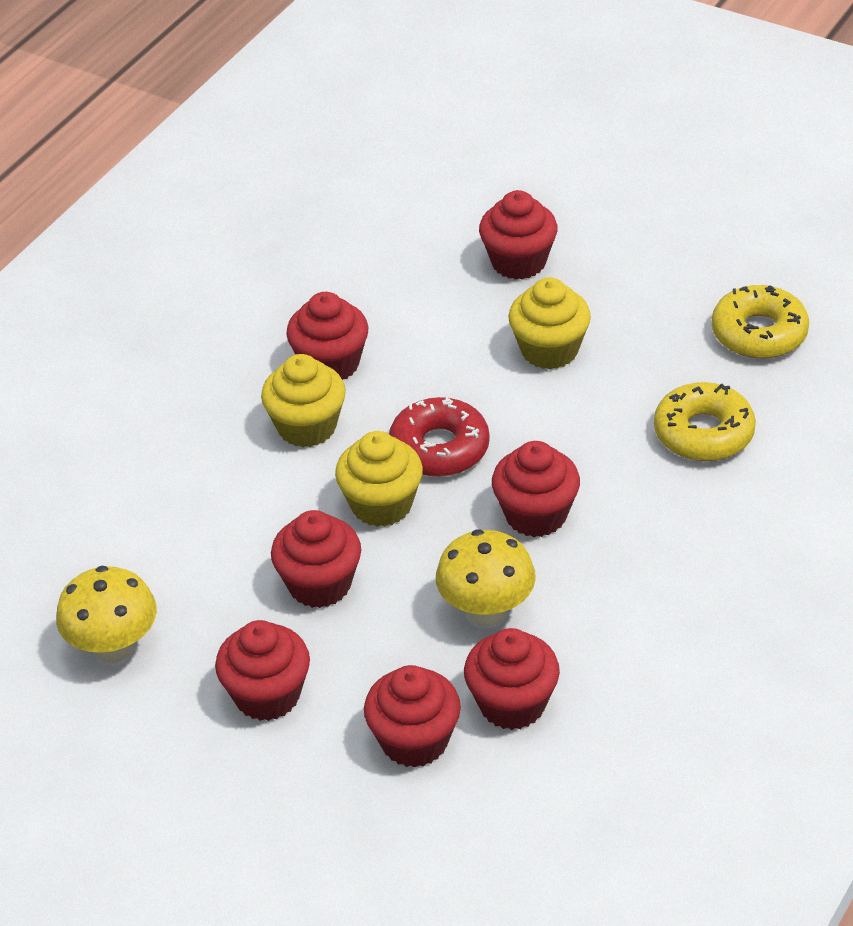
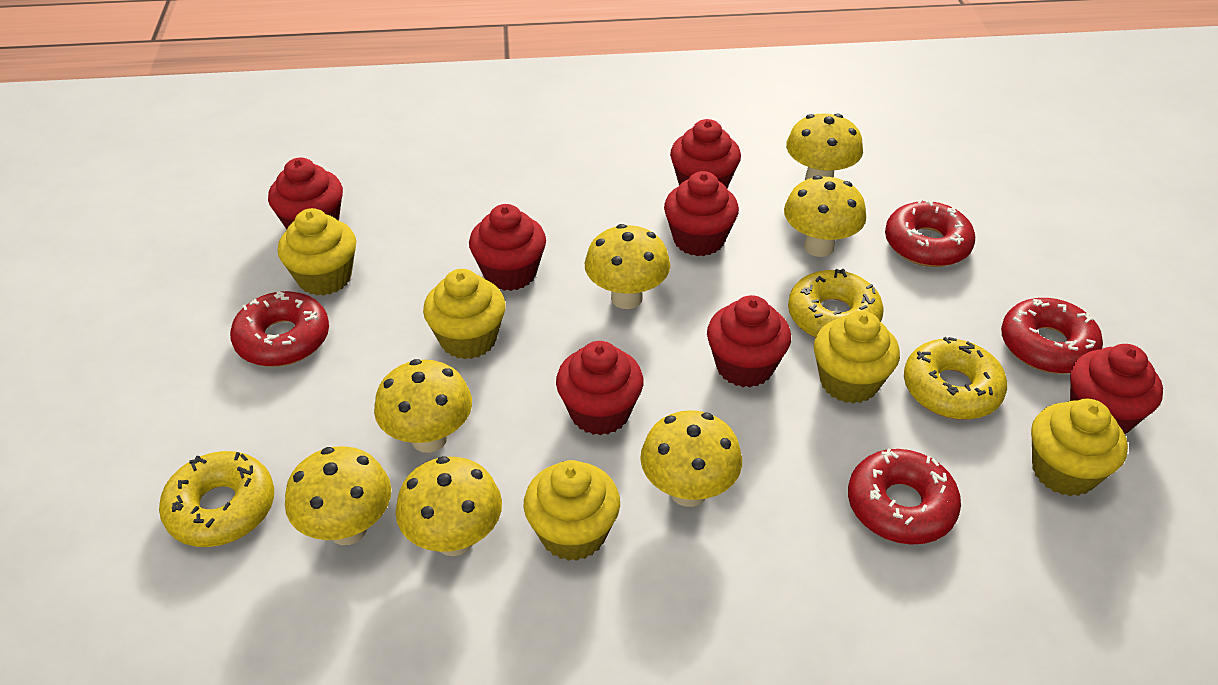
red donut: [389,397,490,477] = 1 -> [230,291,329,367] [848,449,961,545] [885,199,975,267] [1001,298,1103,374] = 4
yellow cupcake: [261,354,346,447] [335,431,423,527] [508,277,591,369] = 3 -> [278,208,356,296] [423,269,506,359] [524,460,620,561] [814,311,900,404] [1031,399,1128,496] = 5
yellow donut: [654,382,756,461] [712,285,809,359] = 2 -> [159,451,274,547] [788,268,884,338] [904,337,1007,420] = 3
yellow mushroom: [56,566,157,663] [436,529,536,626] = 2 -> [285,446,391,545] [374,359,472,453] [396,456,502,556] [585,224,670,309] [640,410,742,507] [784,175,866,257] [786,113,863,180] = 7

